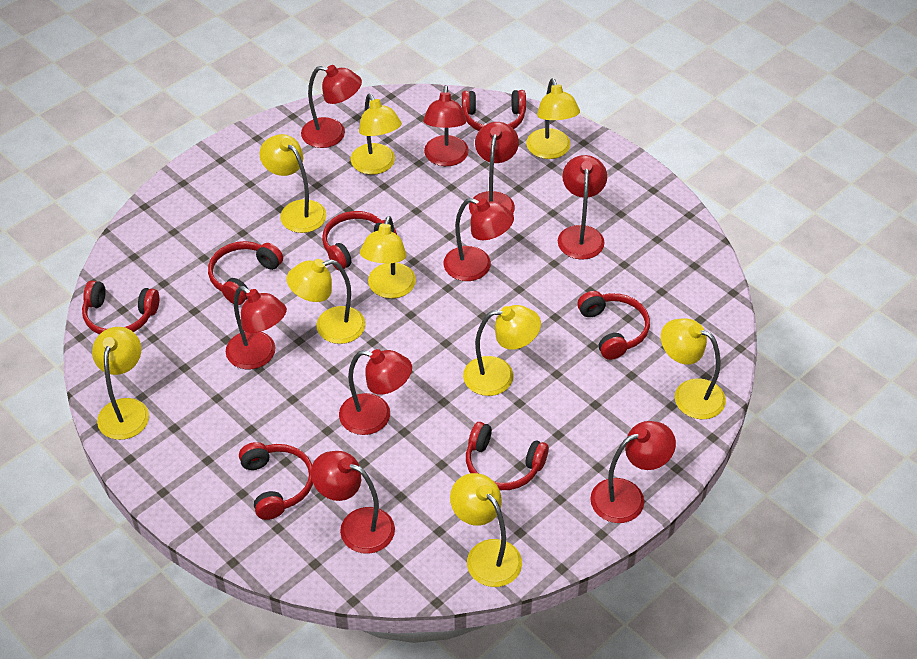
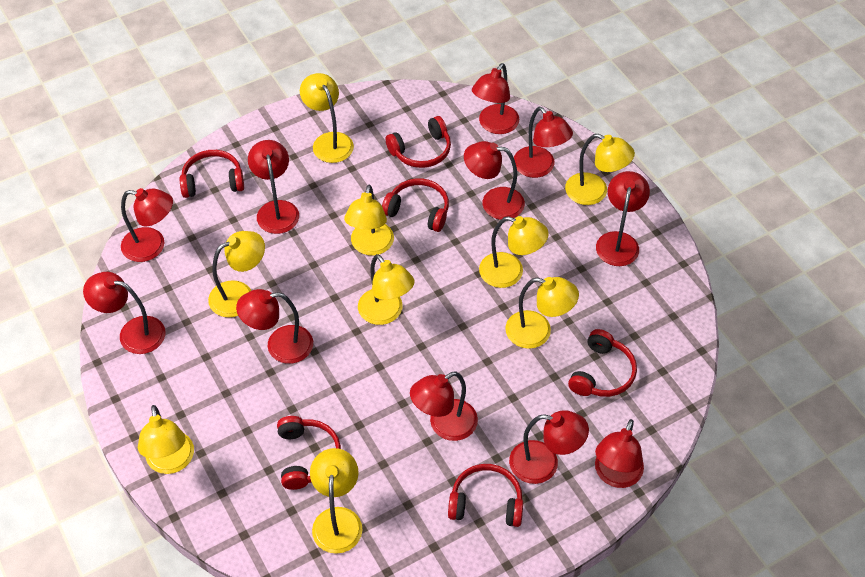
red headphones: [82,280,159,334] [208,241,283,305] [239,442,313,520] [322,211,397,270] [462,90,526,131] [466,422,549,490] [577,291,650,360] = 7 -> [180,150,244,198] [277,416,341,490] [382,178,449,232] [386,116,451,168] [448,464,523,527] [568,329,637,397] = 6
red lamp: [226,286,287,369] [301,65,362,148] [311,451,395,554] [339,349,412,435] [423,85,469,166] [444,198,514,281] [469,122,519,215] [558,155,607,260] [590,421,676,523] = 9 -> [83,272,165,354] [121,188,173,262] [236,289,313,364] [248,140,299,234] [410,371,478,441] [464,141,525,220] [472,63,519,134] [509,410,589,484] [514,107,573,178] [595,419,644,488] [596,171,650,266] = 11

